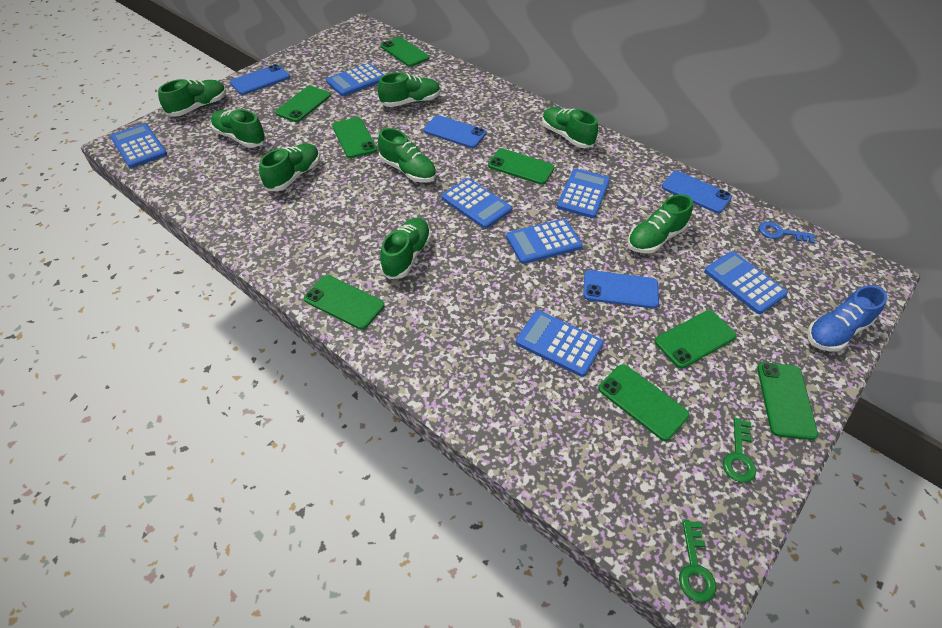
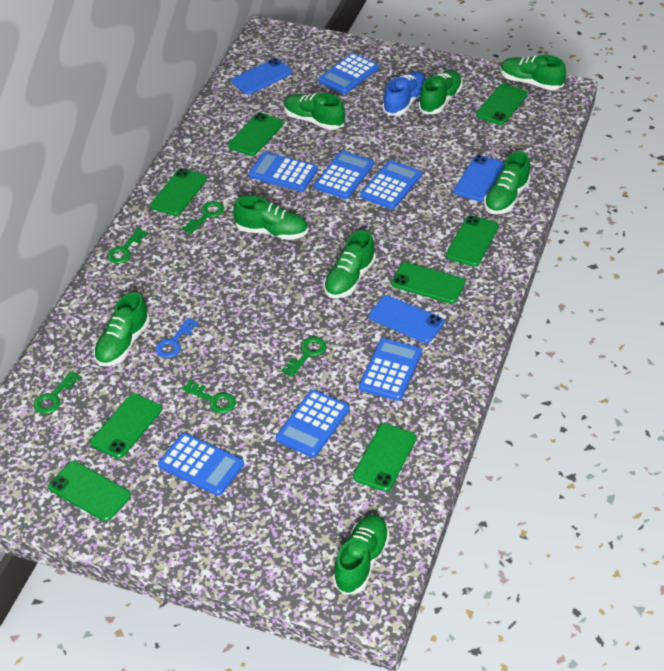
blue phone: [230,64,290,95] [424,115,486,148] [583,270,659,309] [662,171,732,213] = 4 -> [231,58,293,95] [369,295,444,343] [454,155,504,202] = 3
green key: [679,520,716,603] [723,418,756,483] = 2 -> [34,371,81,414] [107,228,148,264] [182,201,224,234] [182,380,236,413] [282,337,327,377] = 5

